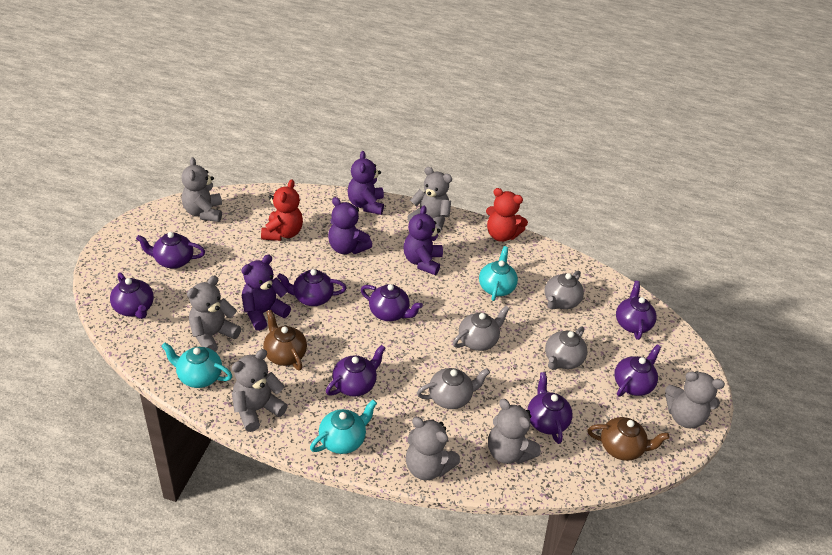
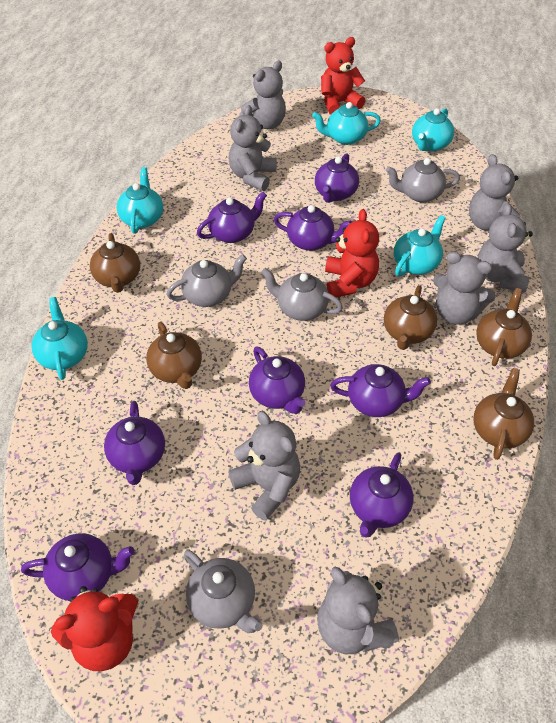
brown teapot: [263,310,307,371] [588,417,670,461] = 2 -> [90,233,140,293] [146,322,202,389] [384,285,437,350] [474,368,534,460] [476,288,532,366] = 5
purple teddy bear: [241,255,291,331] [328,197,372,254] [347,151,384,215] [404,206,443,275] = 4 -> none = 0
red teddy bear: [261,179,303,241] [486,188,528,242] = 2 -> [51,586,138,671] [321,37,365,115] [325,209,379,297] = 3
turquoise teapot: [161,343,232,388] [310,400,377,454] [479,246,518,301] = 3 -> [31,297,88,380] [117,167,163,234] [312,102,381,145] [394,215,446,276] [412,108,454,151] = 5

